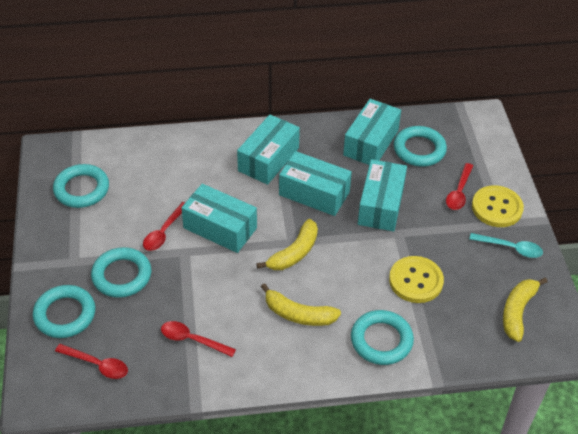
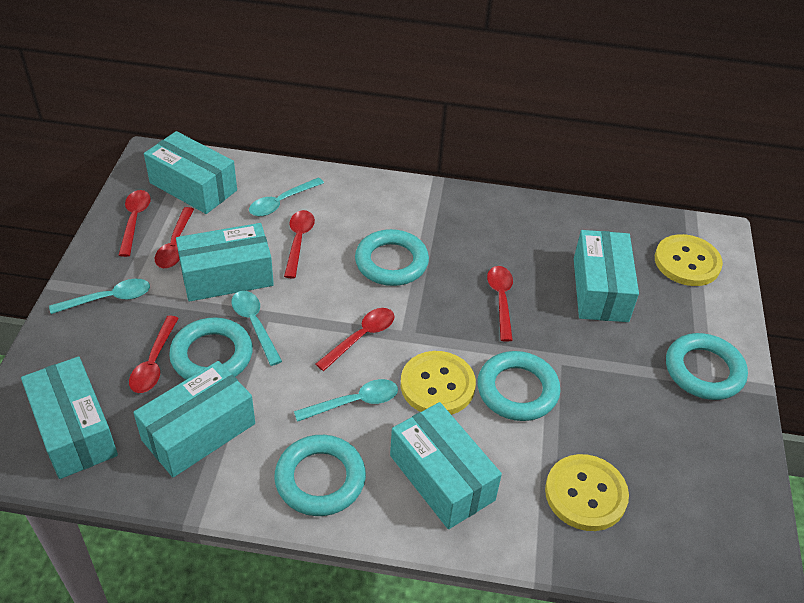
red spoon: [55,344,128,379] [143,202,185,251] [161,321,236,357] [446,163,473,210] = 4 -> [119,190,151,257] [129,316,179,393] [155,207,194,268] [284,210,315,278] [316,308,395,371] [487,266,513,342] = 6
turquoise box: [181,184,257,253] [237,115,300,185] [279,151,352,216] [343,99,401,165] [358,159,407,232] = 5 -> [21,356,118,479] [133,361,255,477] [144,131,237,214] [176,223,274,302] [390,402,502,529] [574,230,639,322] = 6
turquoise spoon: [469,233,543,258] = 1 -> [49,279,150,314] [232,291,282,366] [249,177,324,216] [294,379,398,422] = 4
yellow banana: [257,219,318,270] [261,283,341,326] [503,277,548,342] = 3 -> none = 0
yellow button: [389,256,444,303] [472,185,524,227] = 2 -> [401,351,476,415] [545,454,629,531] [655,234,723,286] = 3

